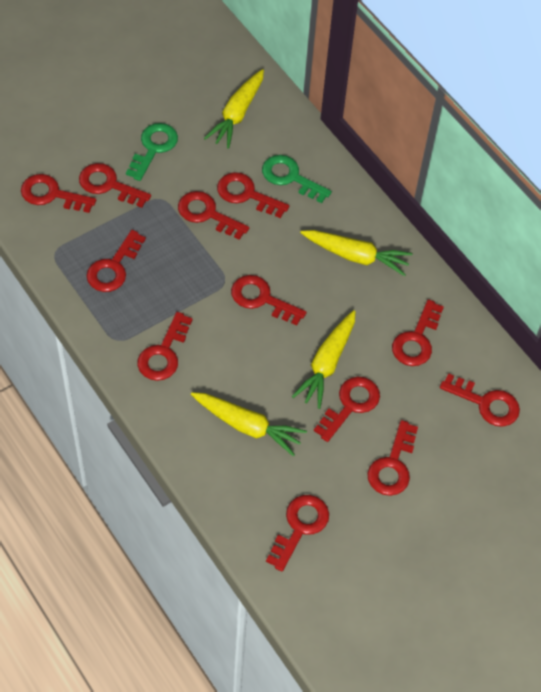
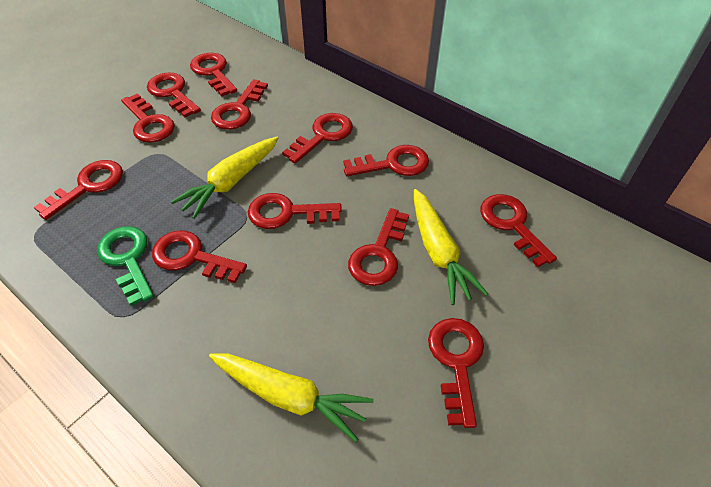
green key: [126,123,178,181] [262,155,332,203] = 2 -> [97,226,154,306] = 1
yellow carrot: [191,392,307,456] [204,69,264,149] [292,310,356,409] [300,230,412,276] = 4 -> [171,137,279,219] [209,353,374,442] [414,189,488,305] = 3

